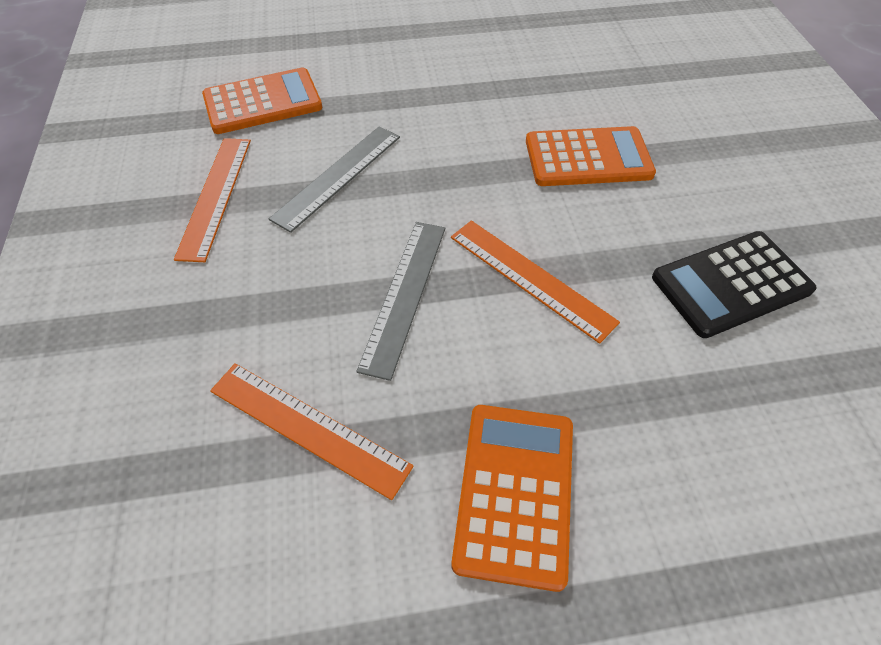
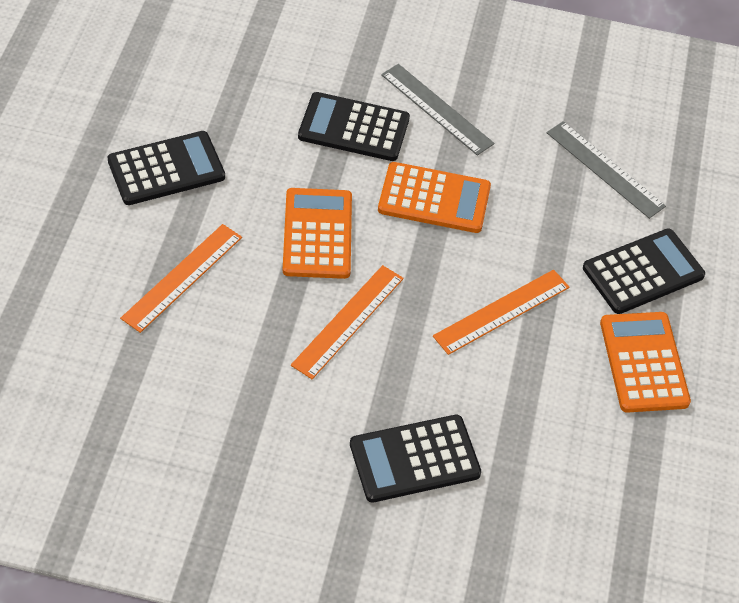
black calculator: [652,231,817,338] = 1 -> [107,131,225,205] [298,92,410,161] [350,415,481,503] [583,228,705,314] = 4

